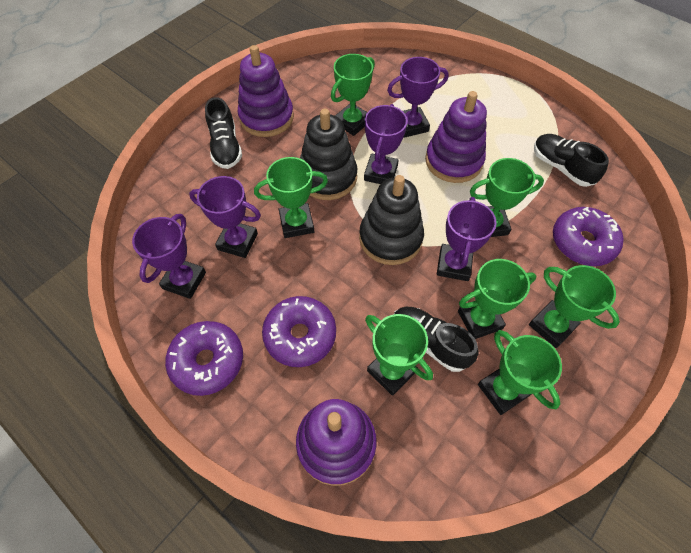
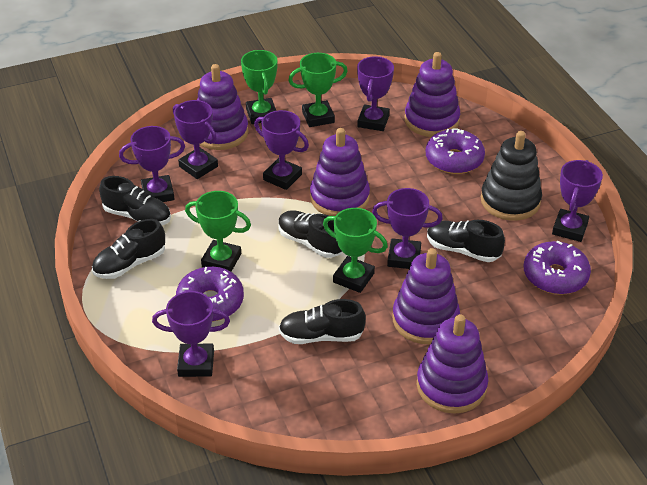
black shoe: [205,97,242,169] [394,307,479,372] [534,134,609,187] = 3 -> [92,219,165,279] [99,176,171,225] [278,210,342,258] [279,299,366,344] [427,220,505,262] = 5
black stacking toy: [300,109,357,200] [359,175,424,265] = 2 -> [481,131,542,221] = 1
green trophy: [254,157,328,238] [331,54,375,136] [365,314,433,396] [458,259,536,339] [470,158,544,237] [478,330,562,415] [529,265,620,348] = 7 -> [185,191,251,272] [241,50,278,124] [288,53,348,127] [323,208,388,293] = 4
purple stacking toy: [238,45,294,137] [296,399,377,486] [425,91,487,183] = 3 -> [197,64,248,150] [310,128,370,216] [393,248,460,344] [405,52,460,137] [417,314,489,414] = 5
purple trophy: [132,214,206,299] [189,176,261,258] [364,104,407,184] [387,57,449,138] [437,197,496,281] = 5 -> [119,126,185,202] [152,291,230,377] [173,100,218,179] [254,110,309,190] [357,56,394,131] [372,188,443,269] [552,160,603,242] = 7

